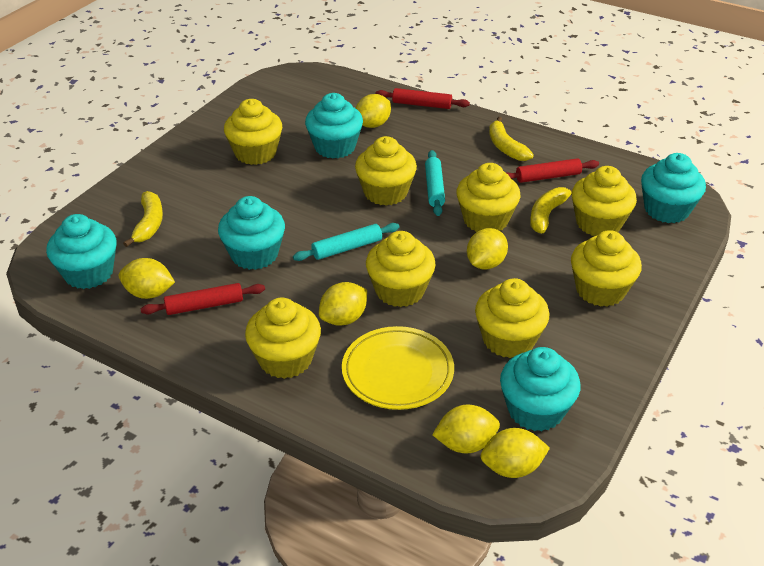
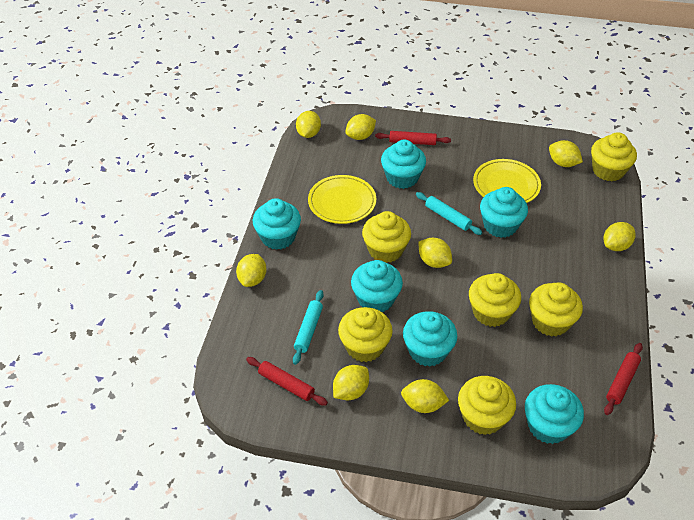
turquoise cupcake: [46,214,117,289] [218,196,285,270] [305,93,363,159] [500,347,581,431] [641,153,706,223] = 5 -> [253,198,301,250] [351,260,403,312] [381,140,426,189] [403,311,457,367] [480,187,528,238] [525,384,584,444] = 6
yellow banana: [123,191,163,247] [489,117,534,161] [530,187,573,234] = 3 -> none = 0
yellow cupcake: [224,99,282,165] [245,298,321,379] [355,136,417,206] [366,231,436,307] [456,163,520,232] [475,278,549,358] [571,230,642,307] [572,166,637,236] = 8 -> [338,307,393,362] [362,211,411,263] [458,376,516,435] [469,273,521,327] [529,282,583,337] [591,132,637,181] = 6
yellow lemon: [119,258,175,299] [319,282,367,326] [356,94,391,128] [432,404,500,453] [467,228,508,270] [481,428,550,478] = 6 -> [236,254,266,287] [296,111,321,138] [333,365,369,400] [346,114,376,140] [401,379,449,413] [418,238,452,268] [549,140,583,167] [603,222,636,251] = 8
yellow plate: [342,326,454,410] = 1 -> [308,175,376,224] [473,159,541,203] = 2

